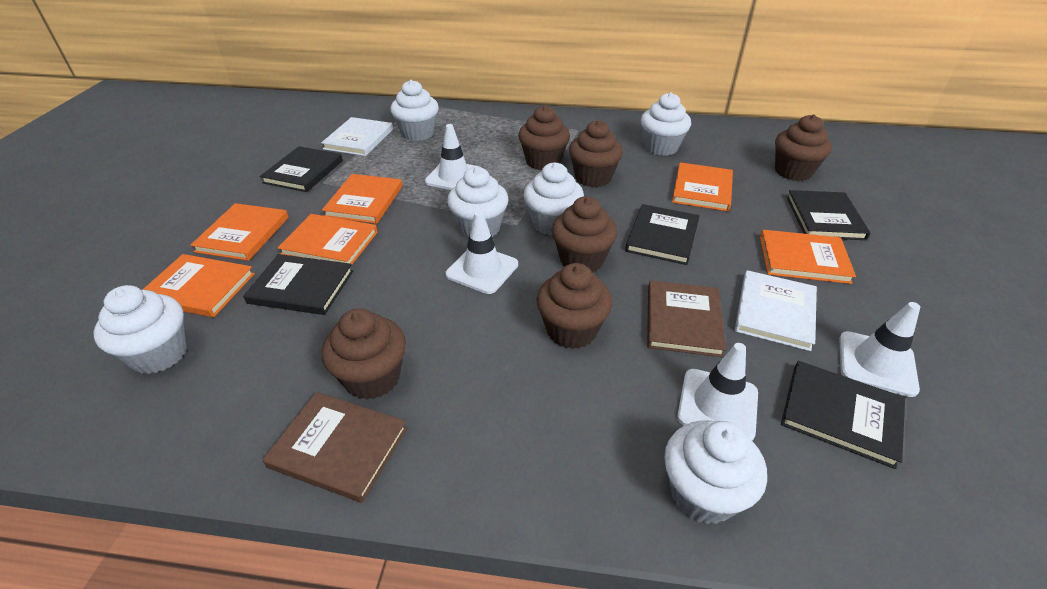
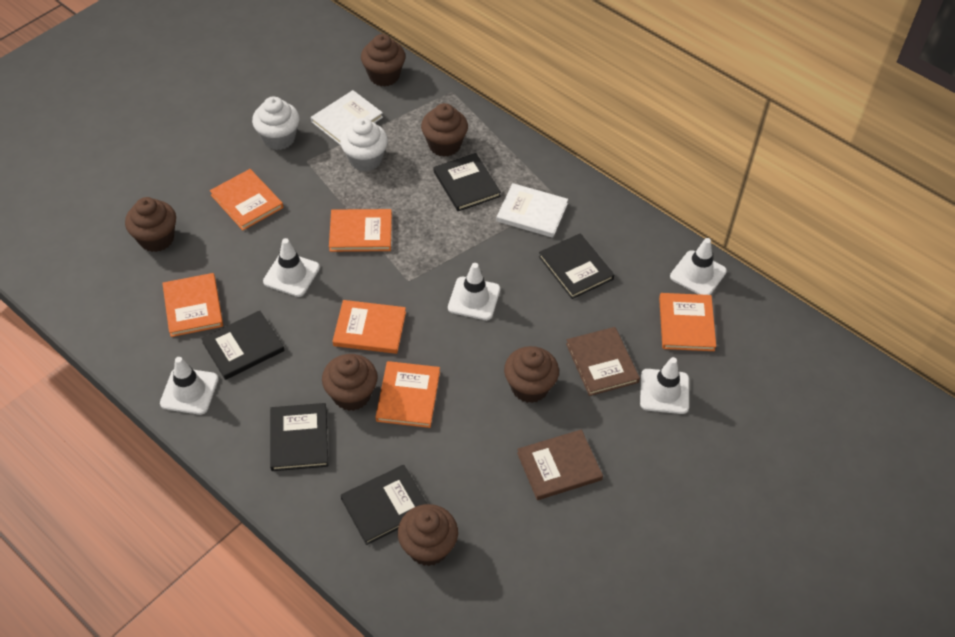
white cupcake: [93,285,187,374] [390,80,439,141] [447,167,509,239] [523,162,584,235] [641,92,691,156] [664,420,767,524] = 6 -> [252,96,299,150] [340,118,388,172] = 2
white traffic cone: [425,124,479,190] [445,211,518,294] [677,343,758,441] [839,302,920,397] = 4 -> [160,357,218,415] [263,238,320,297] [448,263,500,320] [640,357,689,414] [670,238,727,295] = 5

